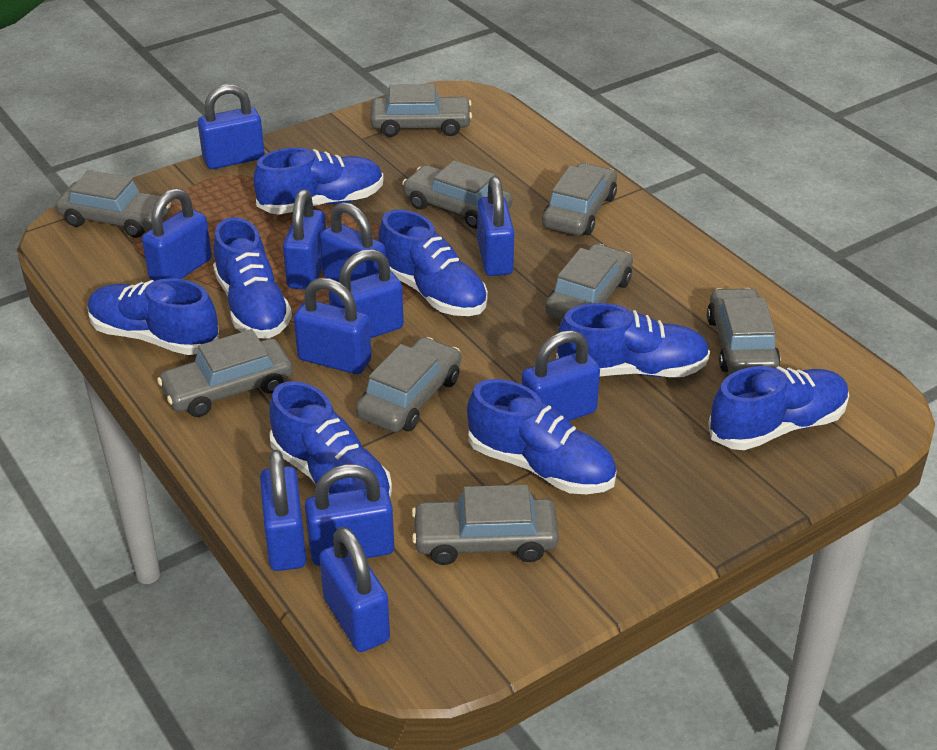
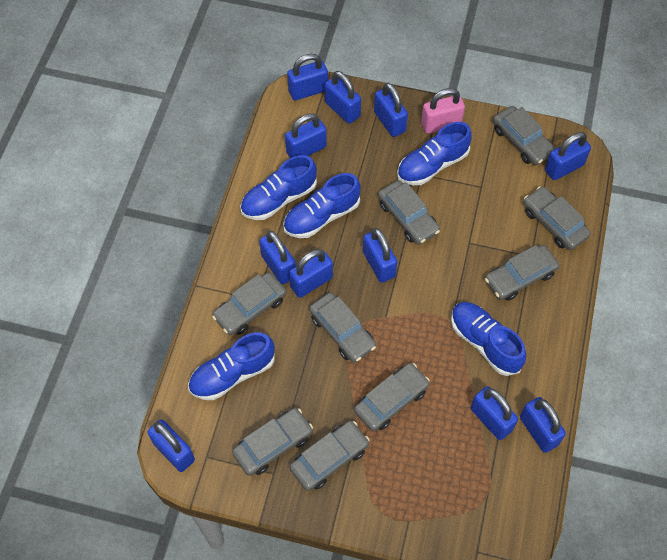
blue shoe: [88,278,219,355] [213,217,292,339] [253,147,384,215] [269,381,392,497] [378,209,488,316] [467,379,617,494] [556,303,710,377] [708,366,849,450] = 8 -> [188,332,275,400] [240,155,317,220] [283,173,361,238] [397,122,472,185] [451,302,526,376] = 5
pink padlock: none = 0 -> [421,88,465,134] = 1

